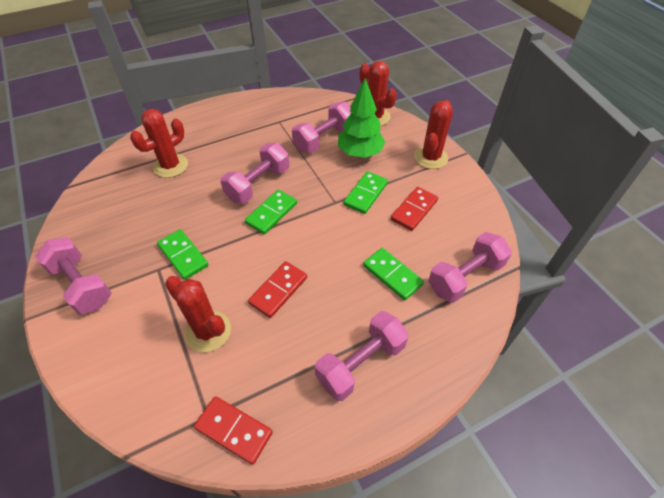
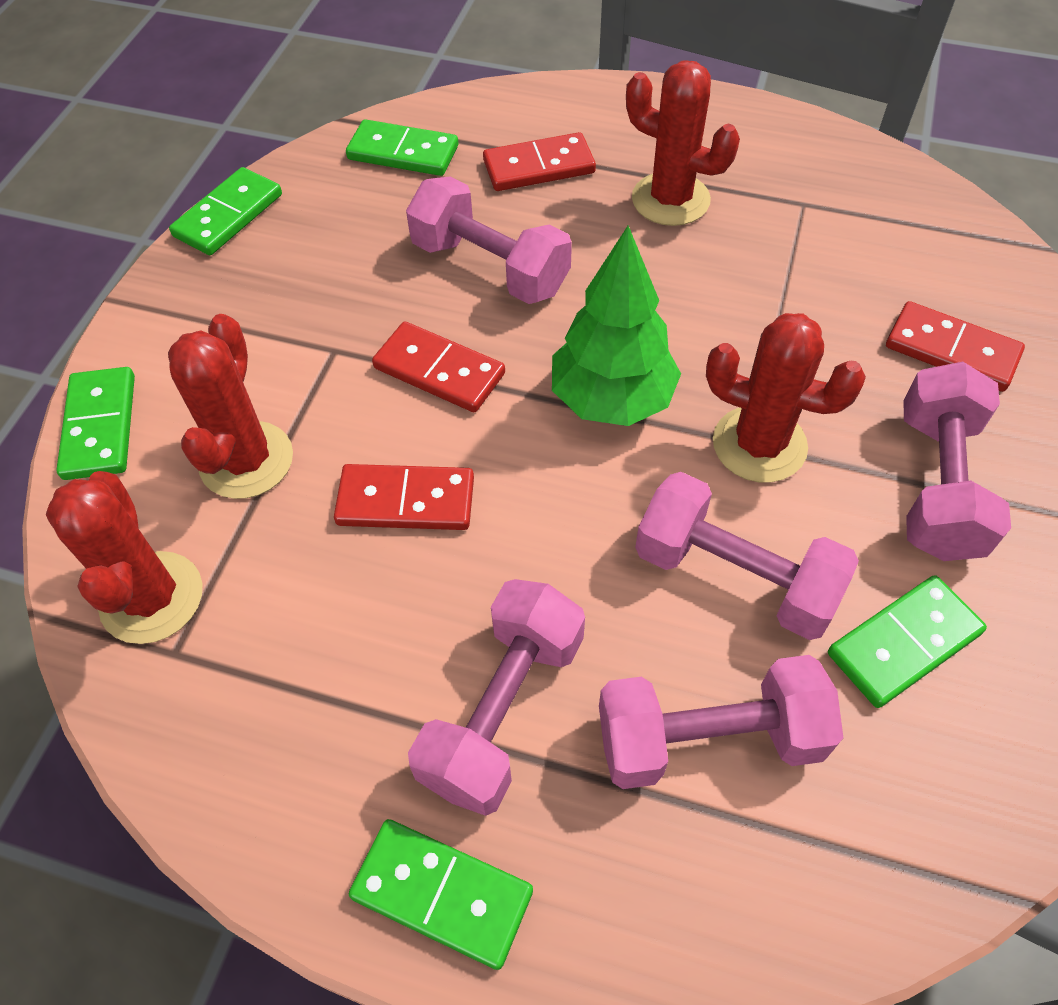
green domino: [157,229,209,280] [245,190,297,234] [344,171,388,214] [363,248,424,300] = 4 -> [56,367,135,480] [169,167,282,255] [346,119,458,176] [349,819,533,970] [828,575,987,708] = 5
red domino: [194,396,273,465] [248,261,307,318] [391,187,438,231] = 3 -> [334,464,474,530] [372,322,505,412] [483,132,596,191] [886,301,1025,392] = 4

